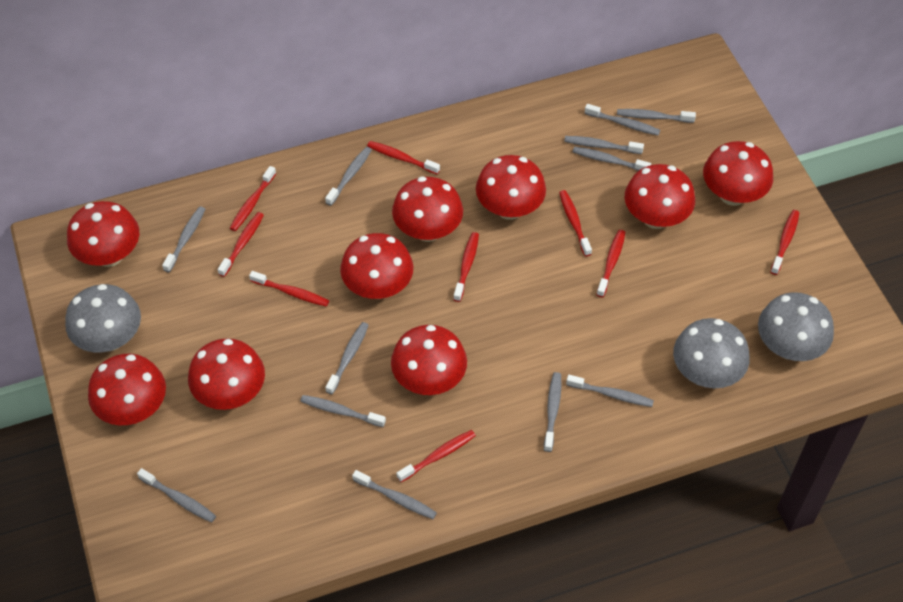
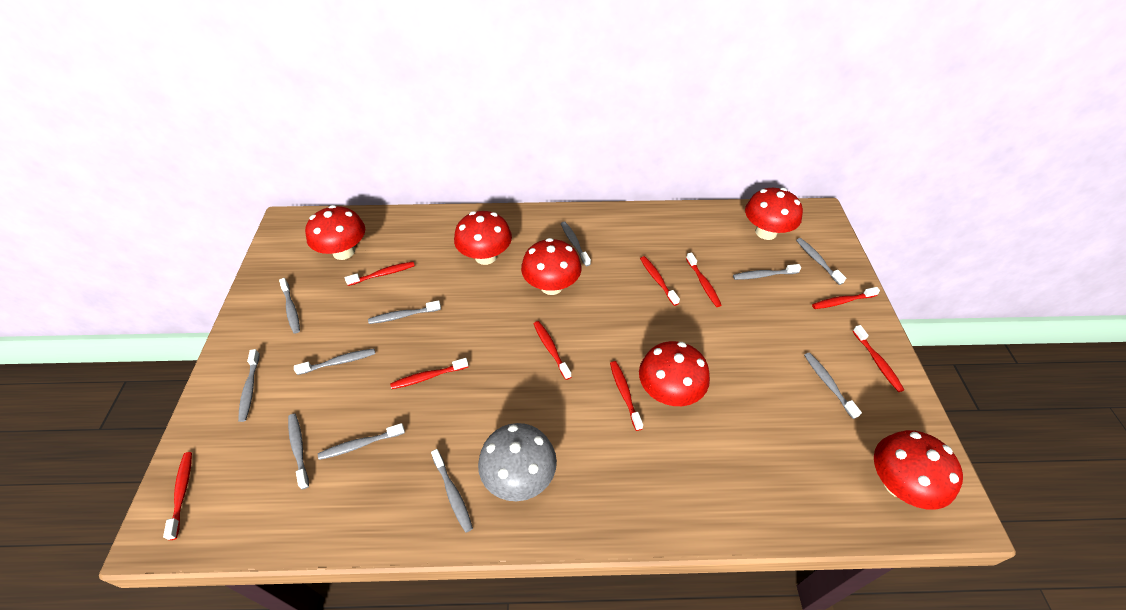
grey mushroom: [65,284,141,353] [673,318,750,388] [758,292,834,361] = 3 -> [478,423,557,501] = 1
grey toothbrush: [137,468,216,523] [162,206,205,272] [300,395,386,427] [325,147,372,206] [325,322,369,394] [352,470,437,519] [544,372,561,452] [564,136,644,154] [566,375,654,407] [573,147,651,171] [585,104,660,135] [617,109,696,123] = 12 -> [238,349,260,422] [279,278,300,334] [288,414,309,489] [294,348,375,375] [318,423,405,460] [368,300,441,324] [431,449,473,533] [561,222,591,266] [733,264,801,280] [796,238,846,285] [804,352,862,419] = 11
red mushroom: [67,201,139,267] [88,354,166,425] [188,338,265,410] [340,233,413,299] [391,325,467,395] [392,177,463,242] [476,155,546,220] [625,164,695,229] [703,141,773,206] = 9 -> [305,205,365,260] [454,211,512,265] [521,238,581,295] [639,341,710,406] [745,188,803,240] [874,430,963,510] = 6

